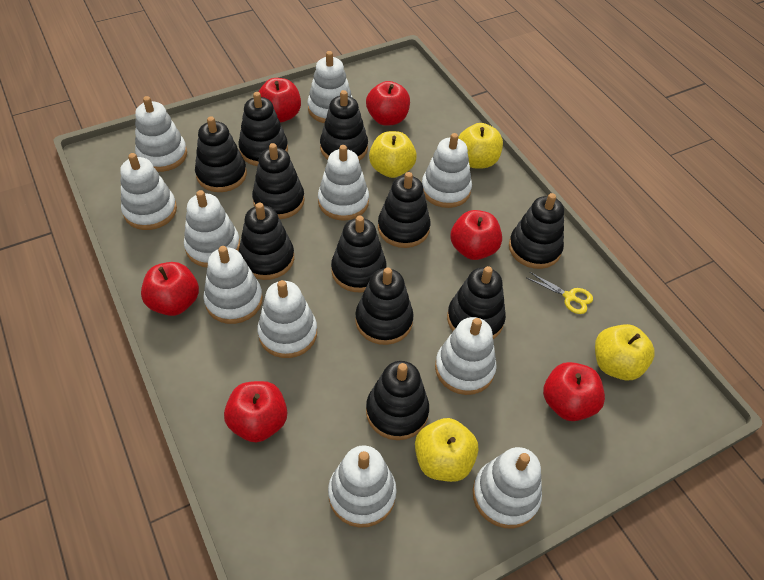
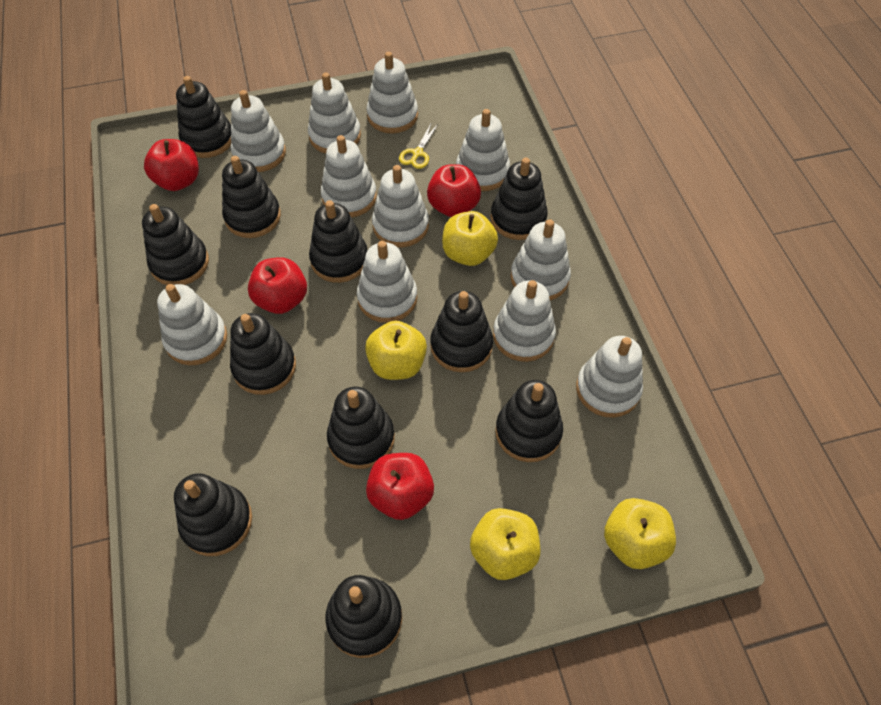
red apple: [141,262,199,316] [224,381,287,442] [259,78,301,123] [366,81,410,126] [450,210,502,260] [543,362,605,421] = 6 -> [144,139,199,191] [248,257,307,314] [366,453,434,520] [427,164,481,217] = 4

